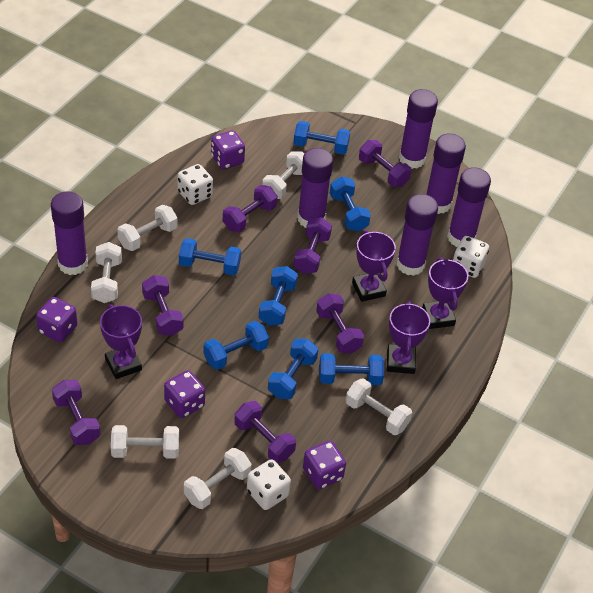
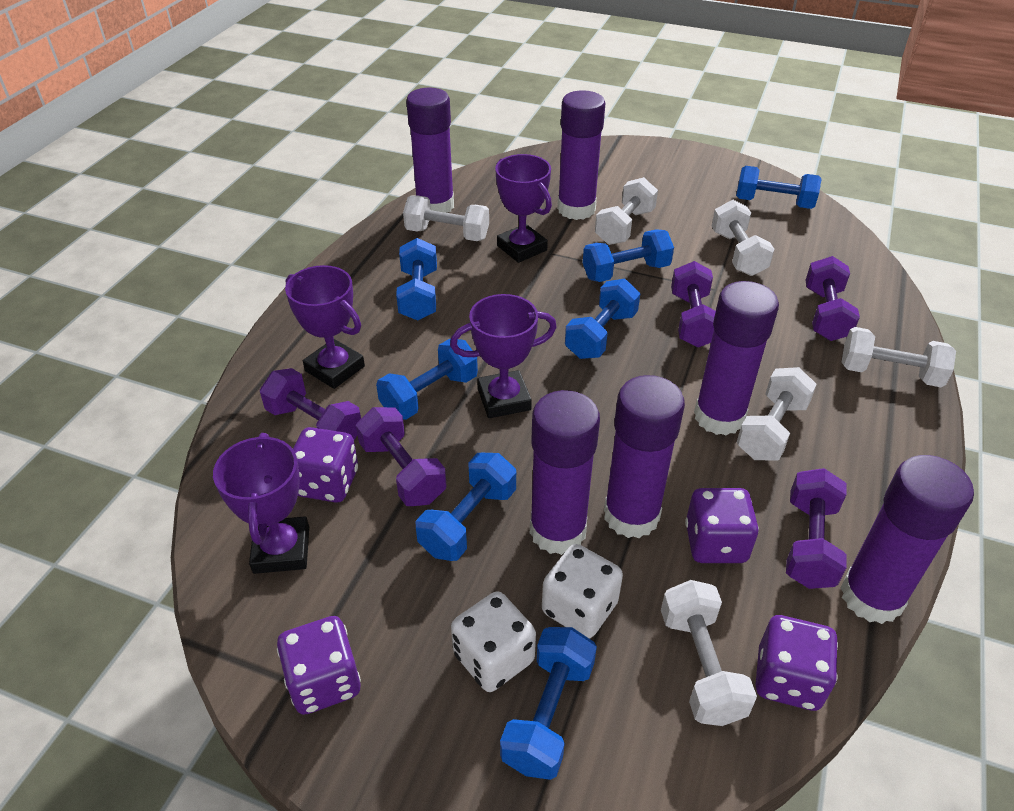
purple dumbbell: [52,380,101,445] [142,275,184,336] [223,185,277,232] [234,401,296,463] [293,217,332,274] [316,293,364,354] [359,140,412,187] = 7 -> [260,368,361,440] [356,407,447,506] [671,261,716,347] [786,468,846,589] [806,256,860,341] = 5
white dice: [177,164,213,205] [247,459,291,510] [453,236,489,278] = 3 -> [451,591,536,692] [542,544,623,638] = 2

